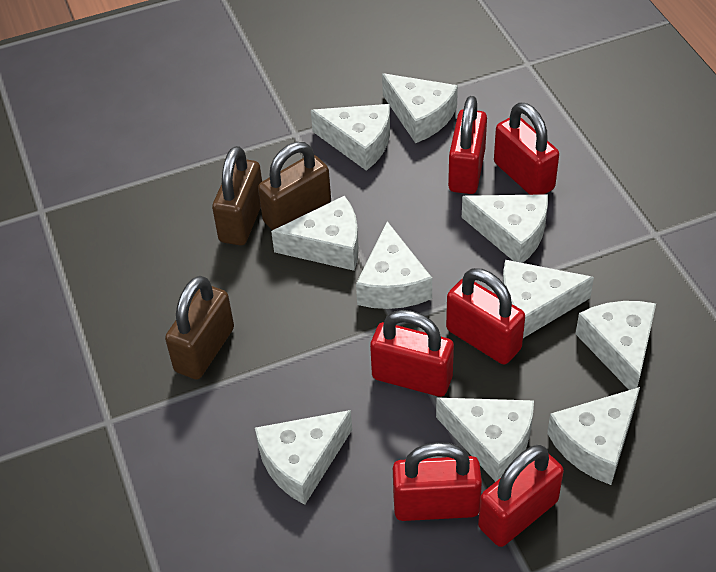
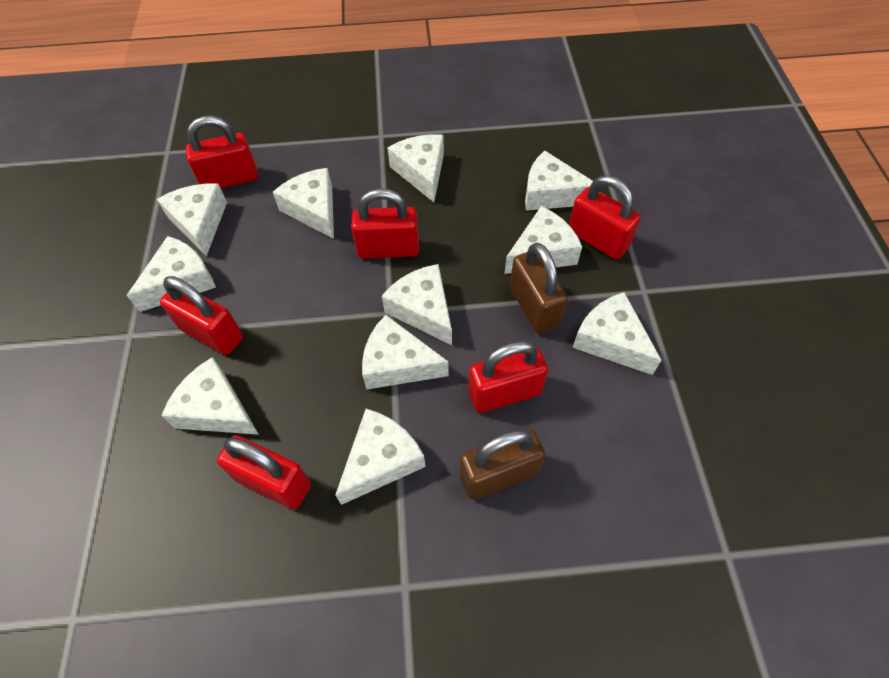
brown padlock: [165,276,234,379] [212,146,262,245] [258,142,331,230] = 3 -> [460,429,545,500] [510,243,567,334] = 2
white cheese: [255,410,352,505] [271,196,359,271] [311,104,390,171] [356,221,432,309] [382,73,458,143] [436,398,534,482] [462,194,548,263] [502,260,594,338] [547,387,640,485] [576,301,656,390] = 10 -> [126,236,216,312] [157,184,227,256] [161,357,259,435] [273,168,334,239] [335,409,425,505] [362,315,449,389] [382,264,452,345] [388,134,444,202] [504,206,582,274] [525,151,593,211] [572,292,662,375] = 11

